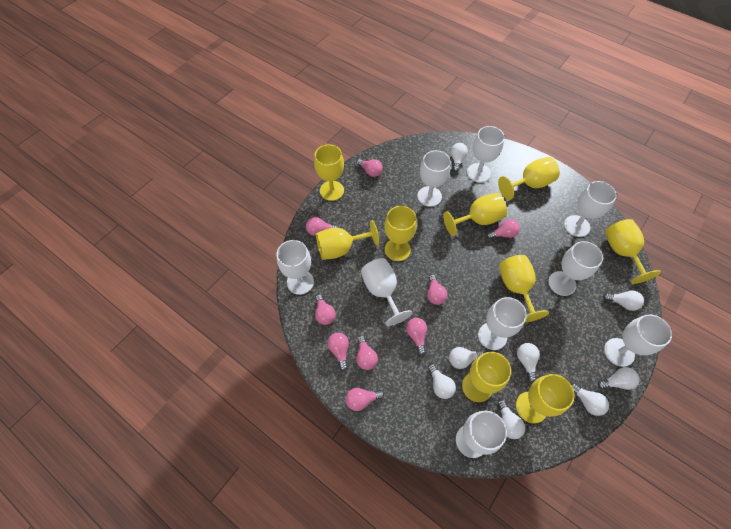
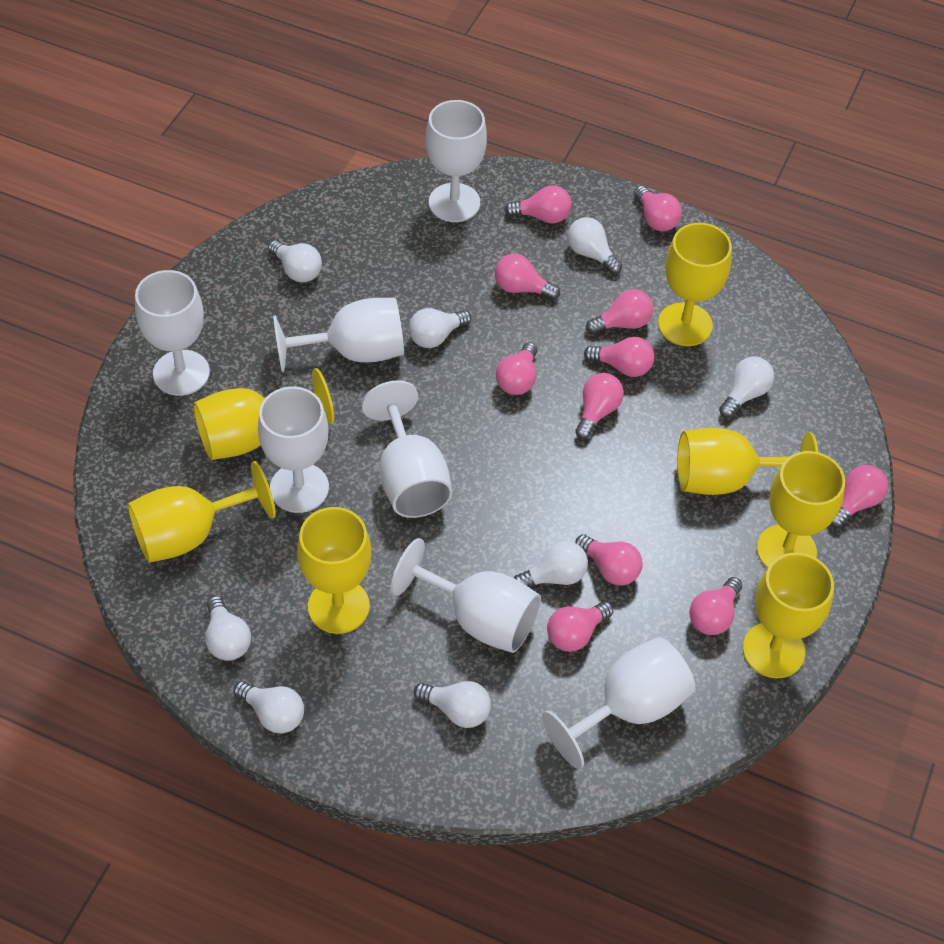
pink light bulb: [306,217,339,236] [315,294,336,325] [327,332,349,371] [346,388,384,411] [356,336,378,370] [357,159,383,177] [406,318,427,356] [427,275,447,305] [486,219,520,239] = 9 -> [495,254,560,300] [496,342,537,395] [505,185,571,224] [547,601,614,652] [575,373,624,439] [575,534,642,586] [584,337,655,377] [586,289,653,334] [634,186,682,231] [689,577,742,635] [830,465,888,528] = 11
white goblet: [277,240,314,295] [361,258,412,326] [417,150,451,207] [456,411,507,458] [467,126,505,182] [478,297,527,350] [548,241,603,296] [564,181,617,237] [604,314,672,367] = 9 -> [135,270,210,396] [258,386,329,513] [273,298,404,372] [362,380,452,518] [391,538,541,653] [426,100,487,222] [542,637,695,769] = 7
yellow goblet: [314,144,344,201] [316,220,379,260] [384,206,417,261] [443,193,507,236] [462,352,511,402] [498,157,560,200] [499,255,549,323] [516,374,575,424] [605,219,661,284] = 9 -> [127,461,276,563] [193,368,334,460] [297,507,372,634] [658,223,732,346] [677,428,818,495] [743,552,834,678] [757,451,845,568] = 7

